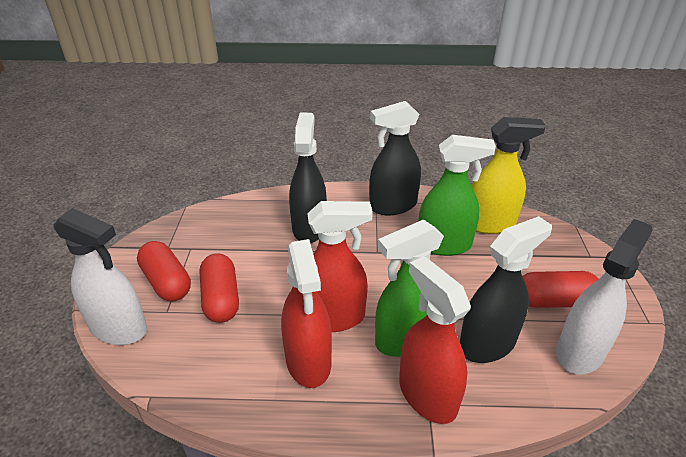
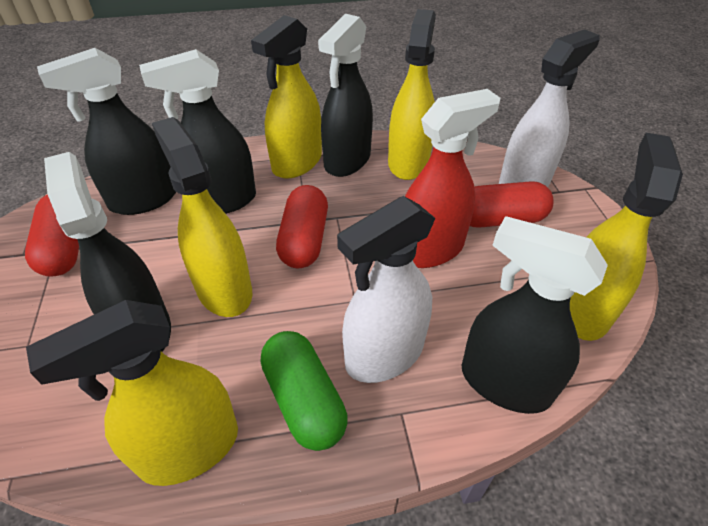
black spray bottle: [289,113,327,243] [369,101,421,215] [460,216,552,363] = 3 -> [37,48,176,215] [44,152,171,352] [139,49,256,214] [318,14,373,177] [461,216,608,414] = 5
green capsule: none = 0 -> [261,331,348,451] = 1
green spray bottle: [375,219,444,357] [418,135,496,256] = 2 -> none = 0
red spray bottle: [281,239,332,388] [307,201,373,332] [399,256,471,424] = 3 -> [405,89,500,268] = 1
yellow spray bottle: [472,117,546,234] = 1 -> [26,300,238,486] [152,117,252,317] [251,15,322,179] [388,9,436,180] [570,133,683,341] = 5

